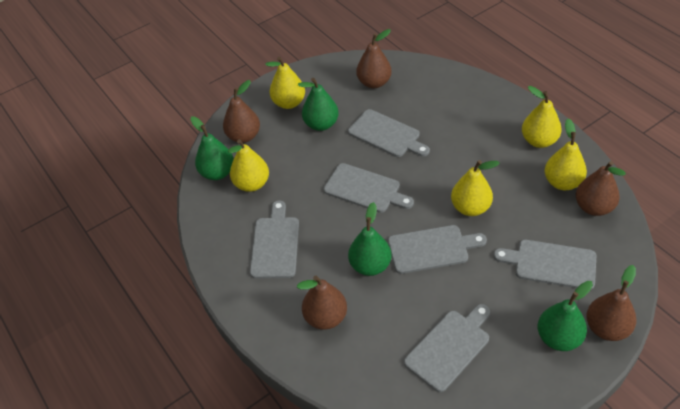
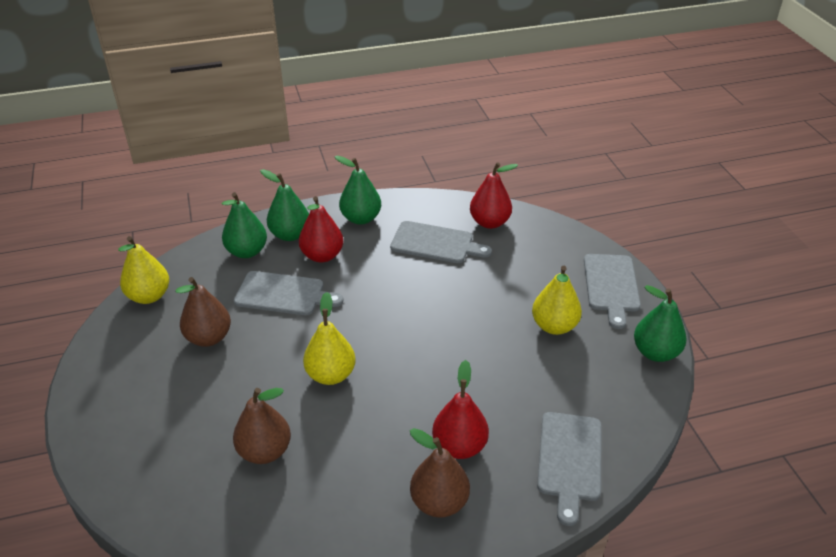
brown pear: [223,80,260,143] [297,276,347,330] [356,29,392,88] [576,161,626,216] [586,265,637,341] = 5 -> [175,277,231,347] [233,388,291,464] [410,428,470,518] = 3
grey cutting board: [250,200,299,279] [323,163,414,213] [348,109,430,157] [388,225,487,274] [404,304,490,392] [493,240,596,289] = 6 -> [234,271,343,315] [390,221,492,263] [537,412,602,526] [584,254,641,329] = 4
red pear: none = 0 -> [299,196,343,263] [432,360,489,459] [470,162,518,229] = 3
yellow pear: [228,139,269,192] [265,57,305,109] [451,160,499,216] [522,86,562,148] [545,119,587,190] = 5 -> [118,236,169,304] [303,292,356,385] [532,266,582,335] = 3

